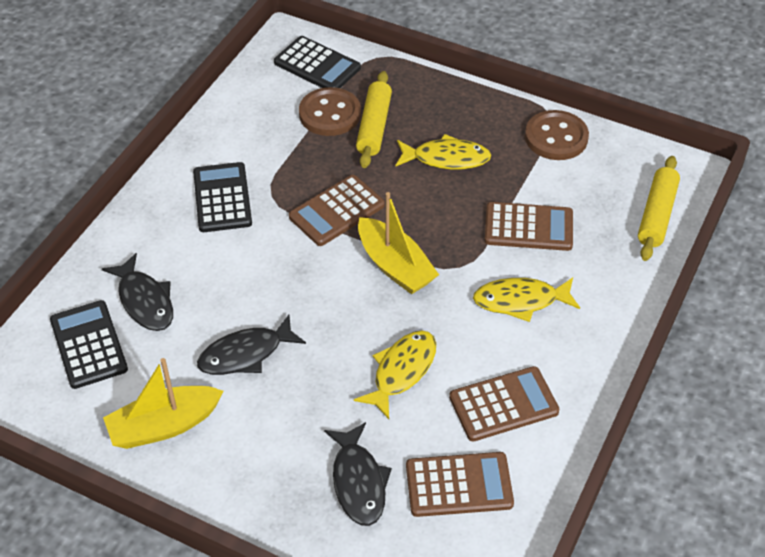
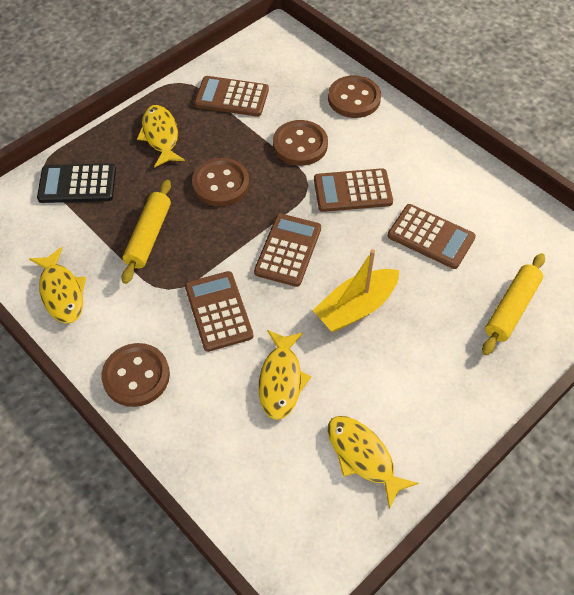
black calculator: [50,300,128,389] [193,162,252,232] [274,36,361,88] = 3 -> [37,163,116,203] = 1
black fish: [102,253,173,331] [197,315,306,375] [324,422,392,526] = 3 -> none = 0
brown button: [299,87,361,136] [525,110,589,160] = 2 -> [101,343,170,407] [192,158,250,206] [273,120,328,166] [328,75,381,118] = 4
brown calculator: [289,175,385,246] [406,452,514,517] [449,366,559,441] [485,202,573,251] = 4 -> [185,271,254,352] [194,76,269,117] [254,214,321,287] [314,168,393,212] [388,204,476,269] = 5
yellow boat: [103,358,223,449] [358,192,439,294] = 2 -> [313,249,399,332] = 1
yellow fish: [354,330,436,419] [395,134,492,170] [473,278,580,322] = 3 -> [29,247,86,324] [137,105,185,168] [259,330,311,420] [328,416,418,509] = 4

